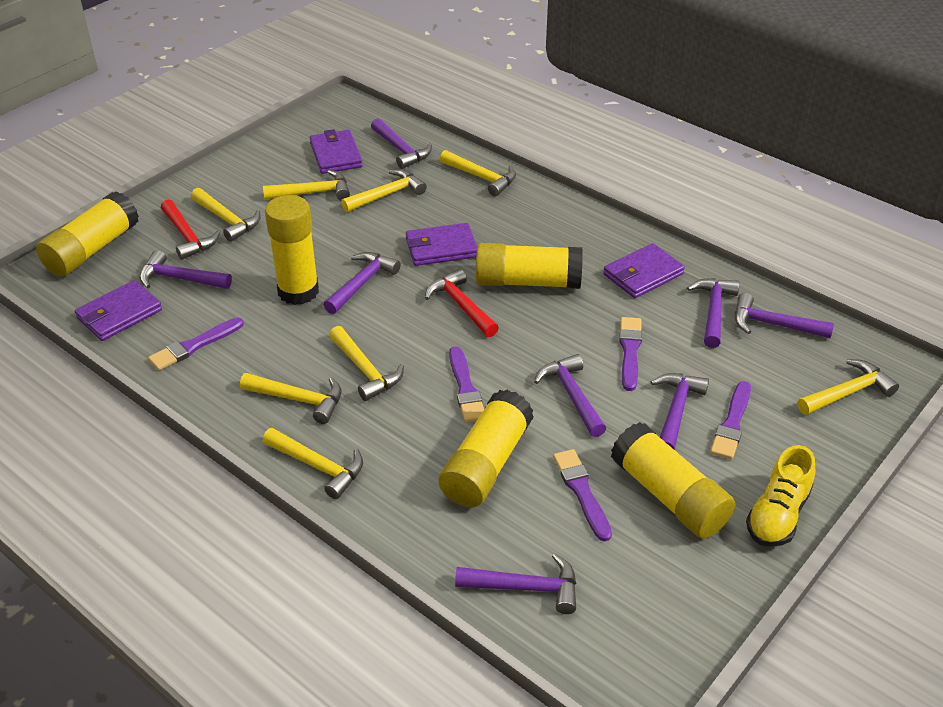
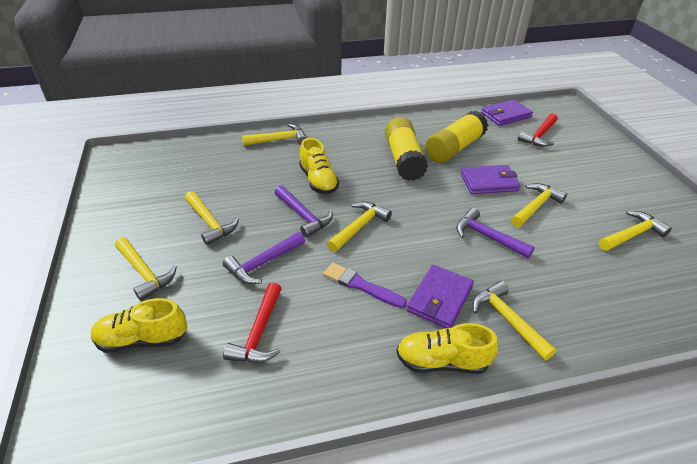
purple brush: [148,318,244,370] [449,346,484,423] [553,449,612,542] [619,317,642,391] [710,381,751,460] = 5 -> [323,263,407,308] = 1
purple hammer: [140,250,232,289] [324,252,401,314] [371,118,432,169] [455,553,576,614] [534,354,606,437] [651,373,709,450] [687,278,740,348] [735,293,834,338] = 8 -> [223,232,305,284] [275,186,333,238] [456,208,535,259] = 3
purple wallet: [75,280,162,341] [310,129,363,174] [406,223,477,266] [603,243,685,298] = 4 -> [407,265,474,328] [461,165,521,194] [481,99,533,126] = 3
yellow glue stick: [36,191,139,277] [265,195,319,305] [439,390,534,508] [476,243,583,289] [611,422,735,539] = 5 -> [385,117,428,181] [425,111,488,163] = 2
yellow hammer: [191,188,260,242] [240,373,341,424] [263,170,350,200] [263,428,363,499] [329,326,404,401] [341,169,427,212] [440,150,516,196] [798,359,899,415] = 8 -> [115,237,177,301] [185,191,239,245] [242,124,306,146] [327,201,392,252] [473,281,557,361] [511,183,567,227] [599,211,672,251] = 7
yellow shoe: [746,445,815,547] = 1 -> [91,298,187,353] [299,138,339,194] [396,323,498,374] = 3

